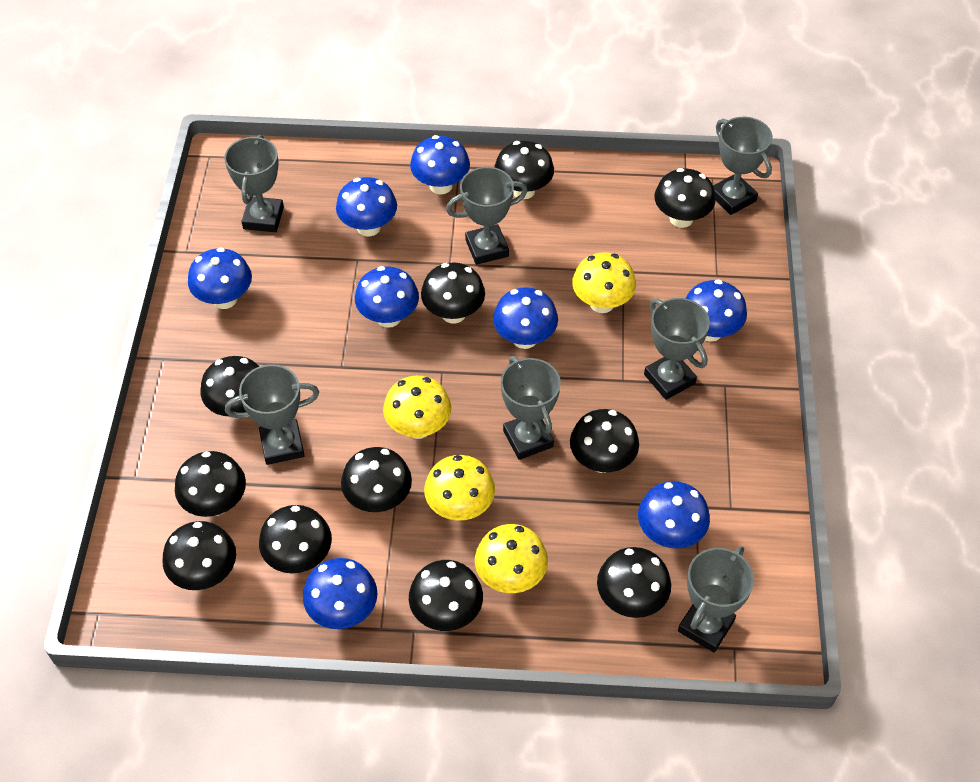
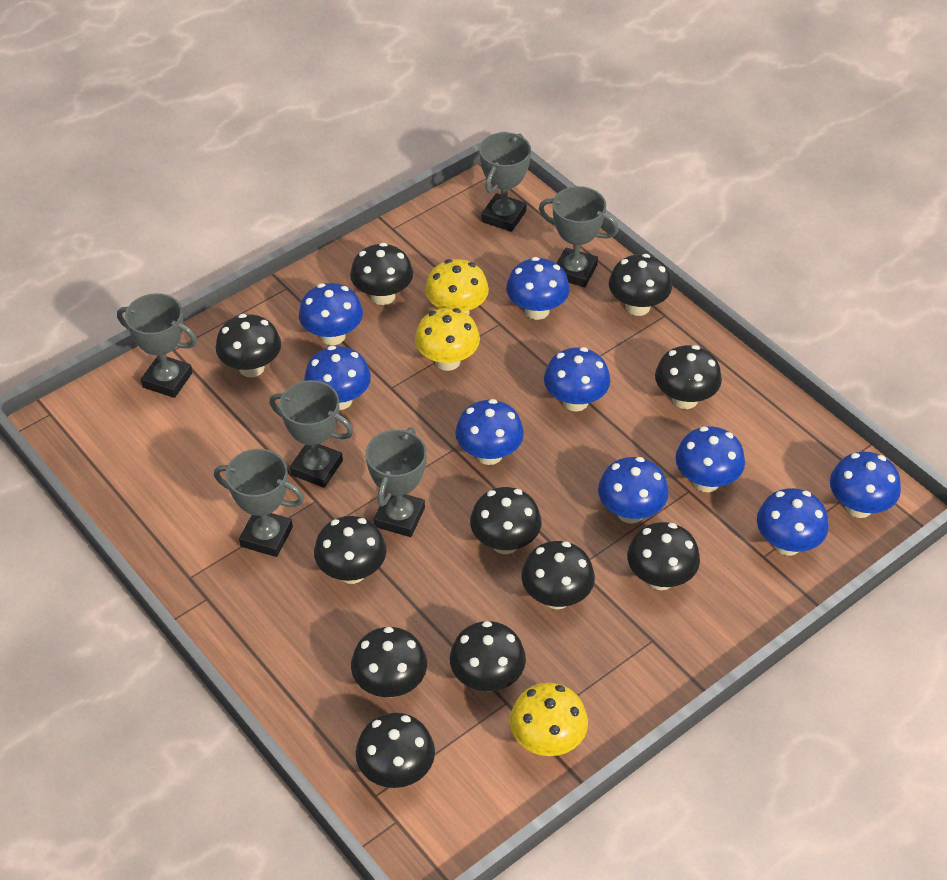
blue mushroom: [188,247,252,309] [303,558,377,629] [336,177,397,236] [355,266,419,328] [410,135,470,195] [493,287,558,349] [638,481,710,549] [685,280,747,342] = 8 -> [299,283,363,345] [304,346,371,410] [455,399,524,465] [506,257,570,320] [544,347,611,411] [598,457,669,524] [675,426,745,492] [757,488,829,556] [830,452,901,518] = 9
grey trophy: [224,135,284,232] [225,364,319,465] [446,167,528,265] [501,356,561,460] [644,298,710,400] [678,546,754,653] [713,117,773,215] = 7 -> [117,293,197,398] [214,449,304,557] [269,380,353,488] [366,427,427,537] [479,132,531,232] [539,186,619,287] = 6
yellow mushroom: [383,376,451,439] [424,455,495,521] [475,524,548,593] [572,252,636,313] = 4 -> [415,308,480,371] [425,259,489,315] [510,683,588,756] = 3

